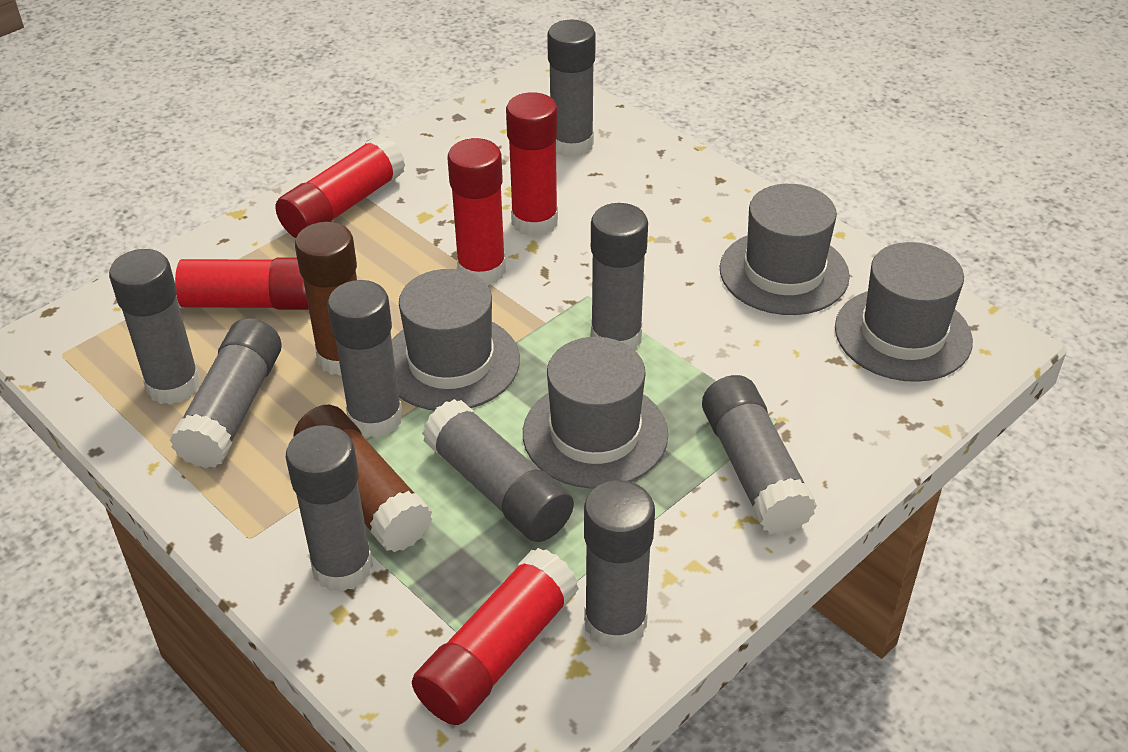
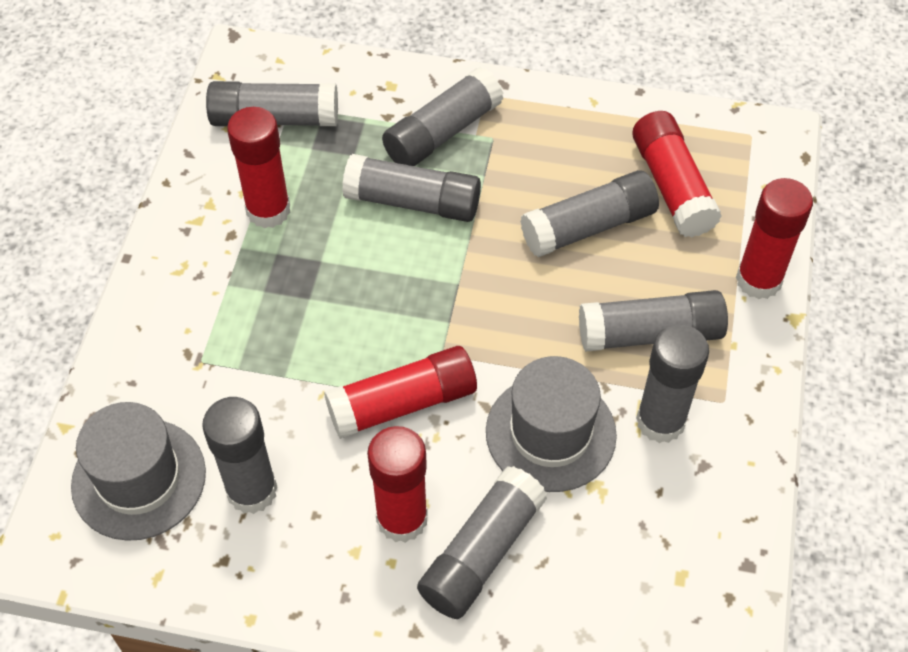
brown glue stick: [293,405,432,552] [295,222,357,376] = 2 -> none = 0
grey glue stick: [109,249,200,405] [170,318,282,468] [286,425,373,592] [327,280,403,438] [422,399,574,542] [547,20,596,158] [584,480,655,650] [591,203,648,350] [702,375,817,535] = 9 -> [202,397,278,514] [206,81,338,126] [342,154,481,222] [382,67,503,166] [417,466,547,619] [520,170,659,257] [579,290,728,352] [636,324,709,443] = 8
grey hat: [392,269,520,411] [523,337,668,489] [720,184,850,315] [835,242,973,382] = 4 -> [71,402,206,541] [486,356,617,492] = 2

